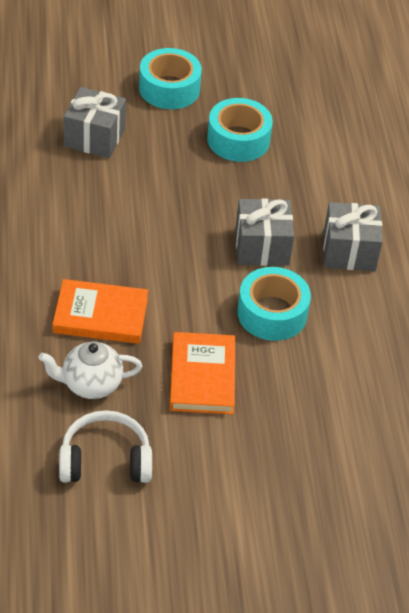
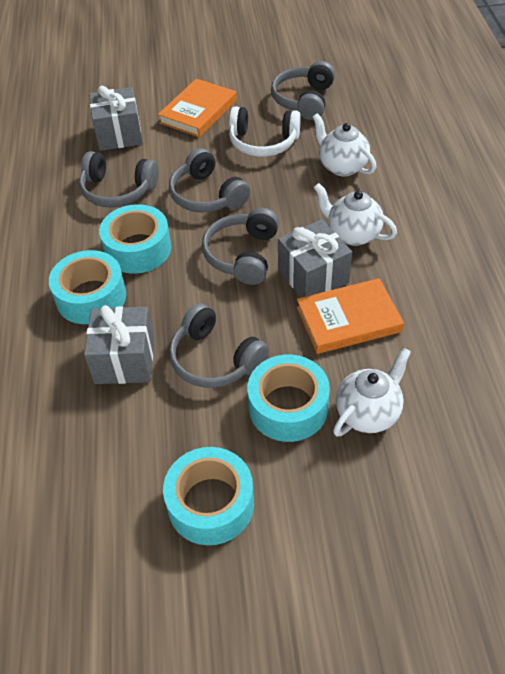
grey headphones: none = 0 -> [79,151,159,208] [169,148,250,212] [169,303,269,388] [202,208,279,285] [271,61,335,120] = 5
turquoise tape: [139,48,202,109] [207,98,273,162] [237,267,311,341] = 3 -> [49,250,126,324] [99,204,171,274] [163,447,254,545] [247,354,330,442] = 4
white teapot: [39,341,142,399] = 1 -> [312,113,376,176] [314,183,397,246] [333,348,411,436] = 3

